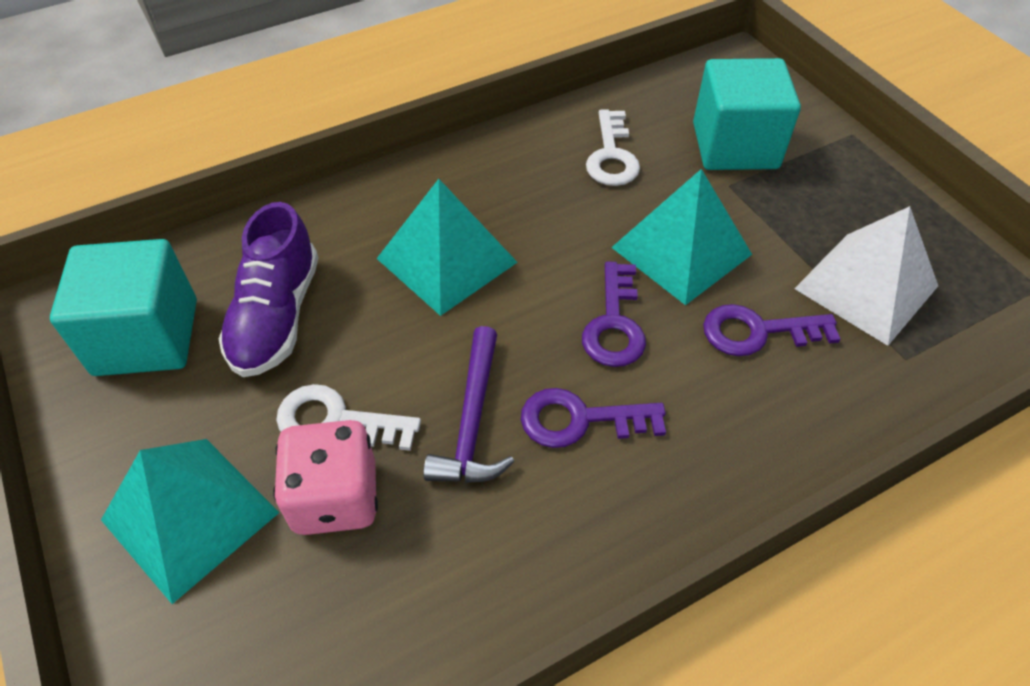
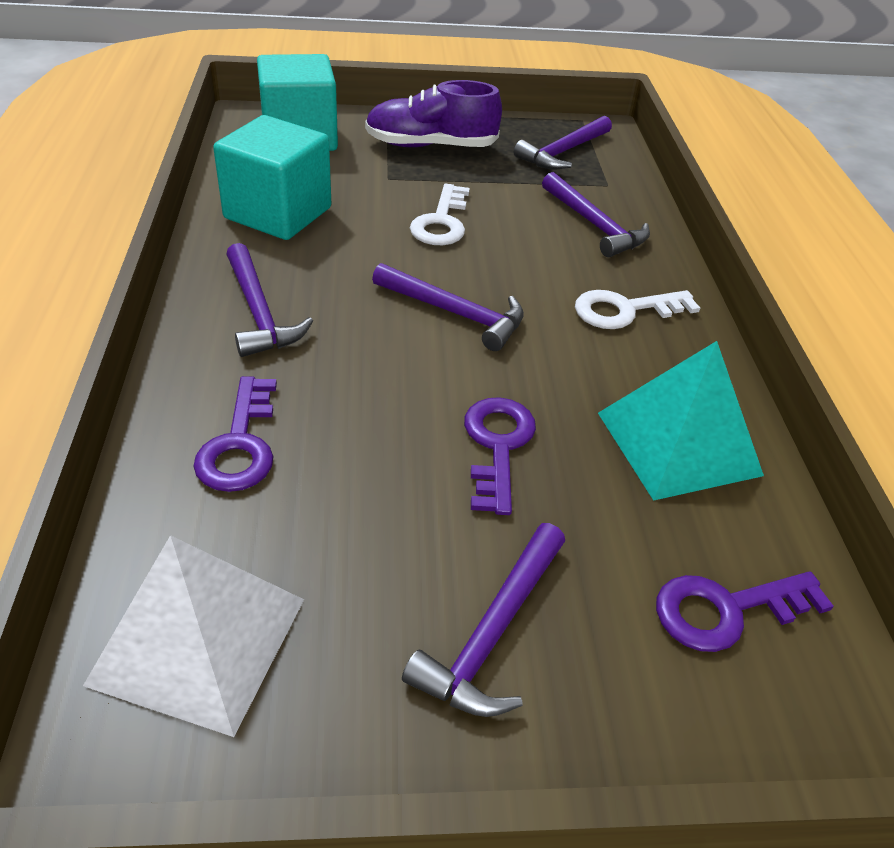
pink dice: [273,420,378,535] = 1 -> none = 0
purple hammer: [423,326,514,483] = 1 -> [226,243,313,357] [372,263,524,351] [402,523,565,717] [514,116,612,169] [542,172,650,257] = 5
turquoise pyramid: [101,439,279,604] [377,179,518,316] [611,169,752,305] = 3 -> [598,341,764,501] = 1

